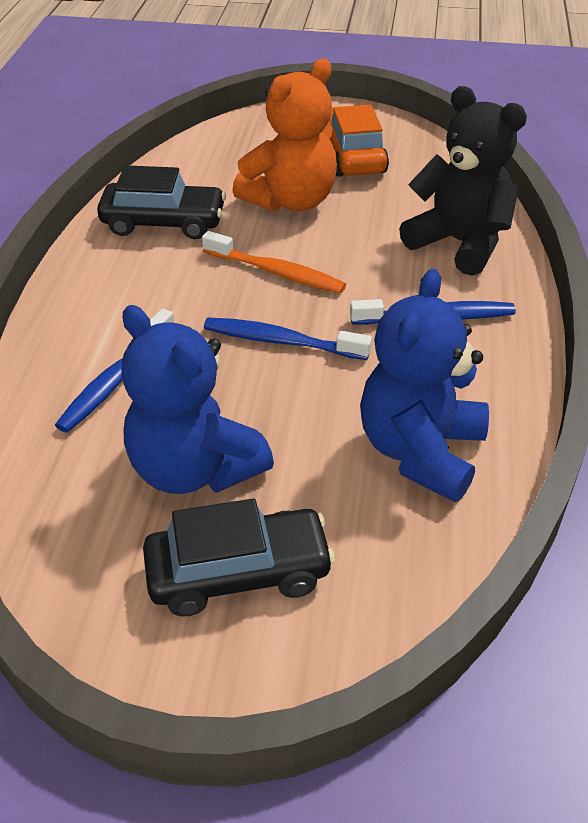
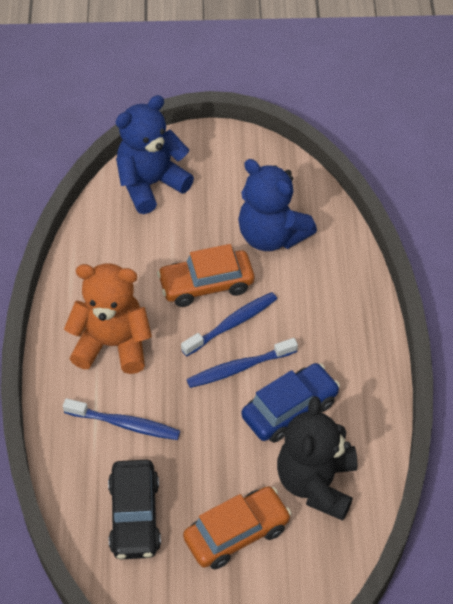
black car: [97,165,226,239] [143,499,335,617] = 2 -> [108,460,161,559] = 1
blue car: none = 0 -> [241,363,340,443] = 1
orange car: [329,105,389,177] = 1 -> [157,244,254,307] [183,486,292,569] = 2
orange toothbrush: [202,231,346,293] = 1 -> none = 0

